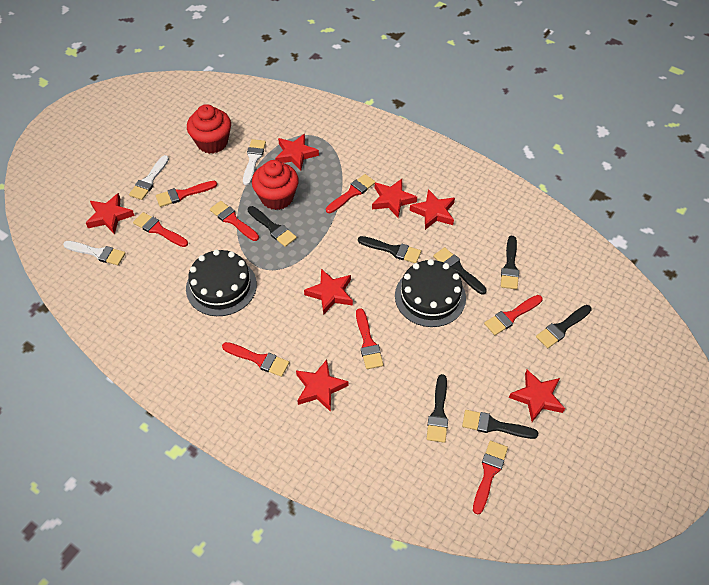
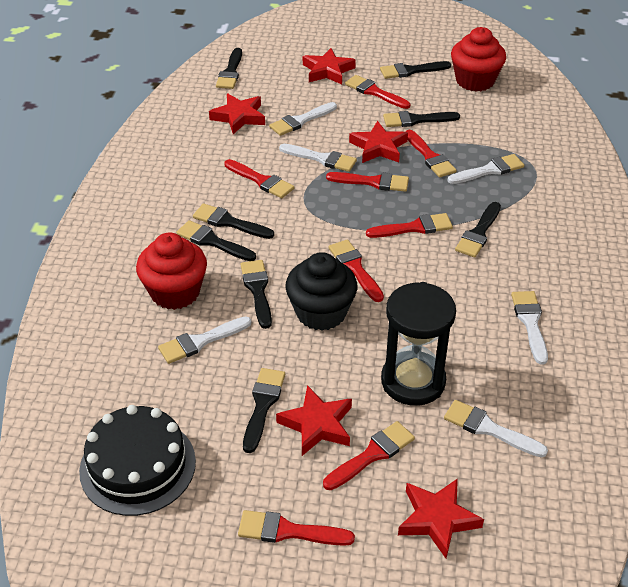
black brush: [248,206,297,247] [358,236,421,263] [427,374,448,443] [433,247,487,294] [462,410,538,439] [501,236,519,289] [536,305,592,348] = 7 -> [176,220,256,261] [193,203,274,239] [216,48,242,89] [241,260,272,329] [243,368,285,453] [380,61,451,79] [383,111,460,127] [455,202,501,257] = 8
black cake: [186,249,257,316] [395,259,466,327] = 2 -> [79,405,196,516] = 1
black cupcake: none = 0 -> [285,252,357,331] = 1
black hourglass: none = 0 -> [381,282,456,406] = 1
red star: [86,193,135,234] [275,134,319,171] [296,360,348,412] [304,269,353,315] [372,179,417,218] [410,189,455,230] [509,370,565,422] = 7 -> [209,94,265,134] [276,385,352,456] [303,48,356,85] [349,121,408,163] [398,478,484,558] = 5
white brush: [63,241,126,265] [129,155,169,200] [243,139,266,185] = 3 -> [158,316,251,364] [269,102,337,136] [279,144,357,172] [444,400,548,458] [447,154,524,184] [511,291,548,365] = 6

